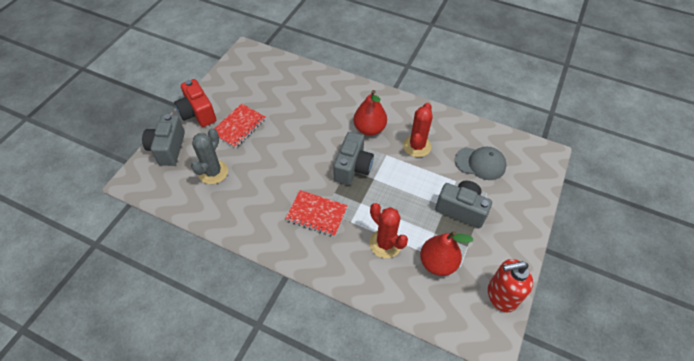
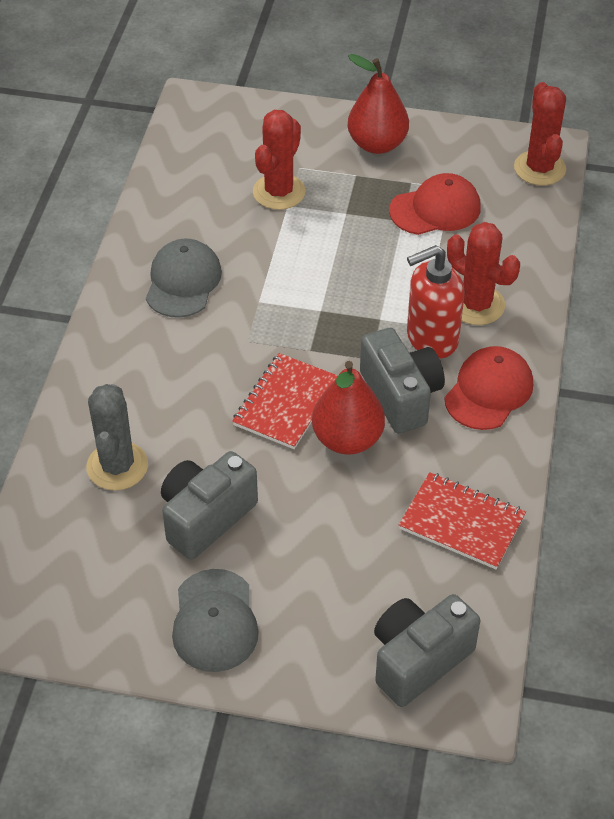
grey cap: [455,147,507,180] = 1 -> [146,239,222,318] [172,569,259,672] = 2
red cactus: [369,203,408,258] [403,103,433,157] = 2 -> [253,110,306,210] [447,222,520,325] [514,82,566,185] = 3
red camera: [174,79,216,127] = 1 -> none = 0
red cap: none = 0 -> [389,173,481,235] [444,346,533,430] = 2

